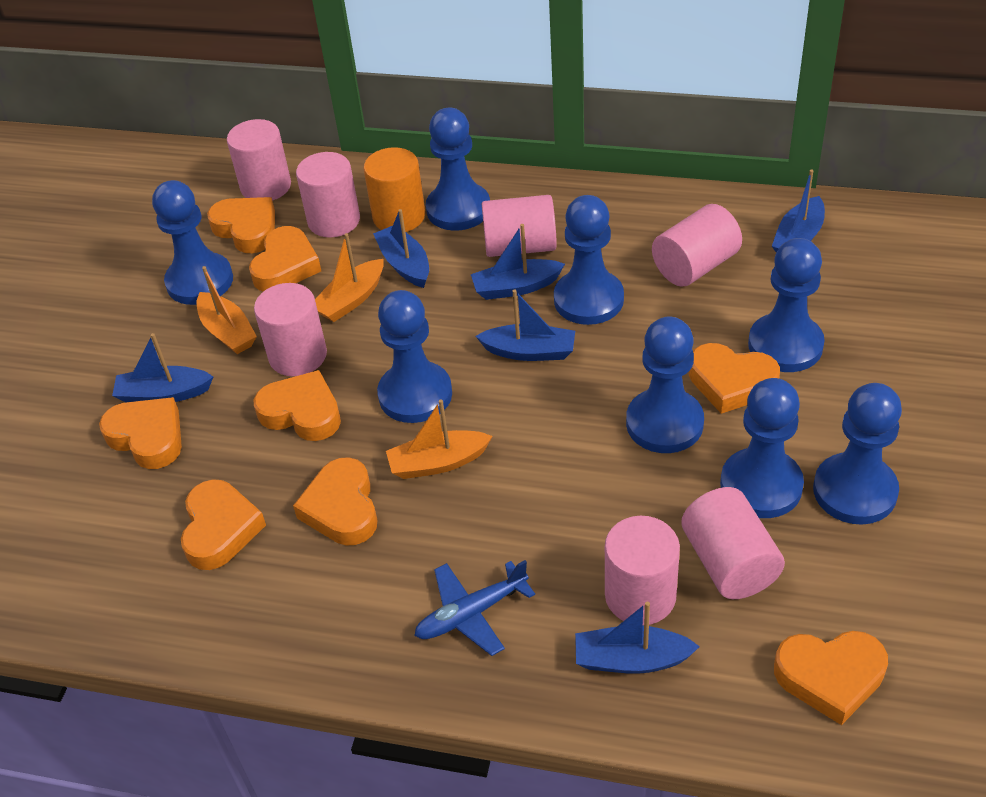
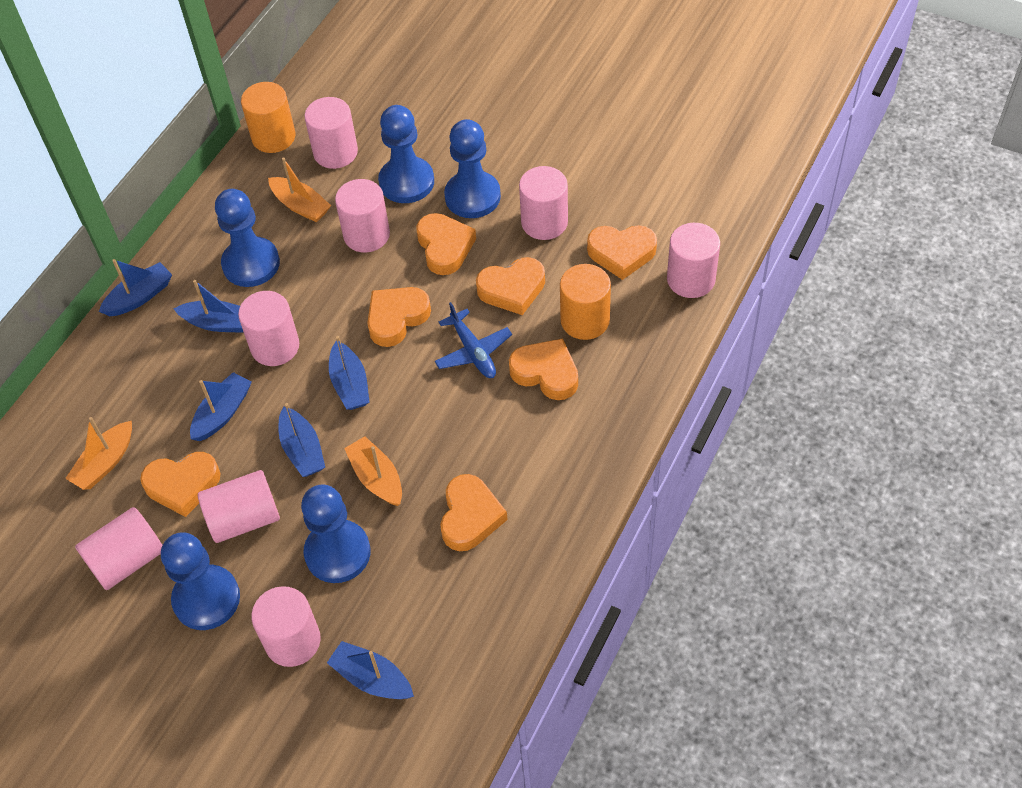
blue pawn: [152,180,233,305] [377,290,452,423] [426,108,490,231] [554,195,624,325] [626,317,704,453] [720,378,804,518] [748,238,825,372] [813,383,902,525] = 8 -> [161,532,240,630] [215,189,280,287] [301,484,371,583] [378,105,434,203] [444,119,501,218] = 5
orange cylinder: [364,147,425,232] = 1 -> [241,82,295,153] [560,264,611,340] = 2
orange heart: [99,397,182,469] [181,479,266,570] [207,197,275,253] [249,226,321,292] [253,370,341,441] [293,457,377,546] [689,343,780,414] [774,631,888,725] = 8 -> [140,452,221,517] [367,287,431,347] [416,213,476,275] [440,474,508,551] [476,257,545,315] [509,338,578,400] [587,225,657,280] = 7
pink cylinder: [227,119,291,201] [254,283,327,376] [296,152,360,238] [482,195,557,257] [605,516,680,625] [652,204,742,287] [681,487,785,599] = 7 -> [75,507,162,590] [198,470,280,543] [238,291,299,366] [251,586,321,667] [304,97,358,169] [335,179,390,253] [519,166,568,240] [667,223,720,298] = 8

